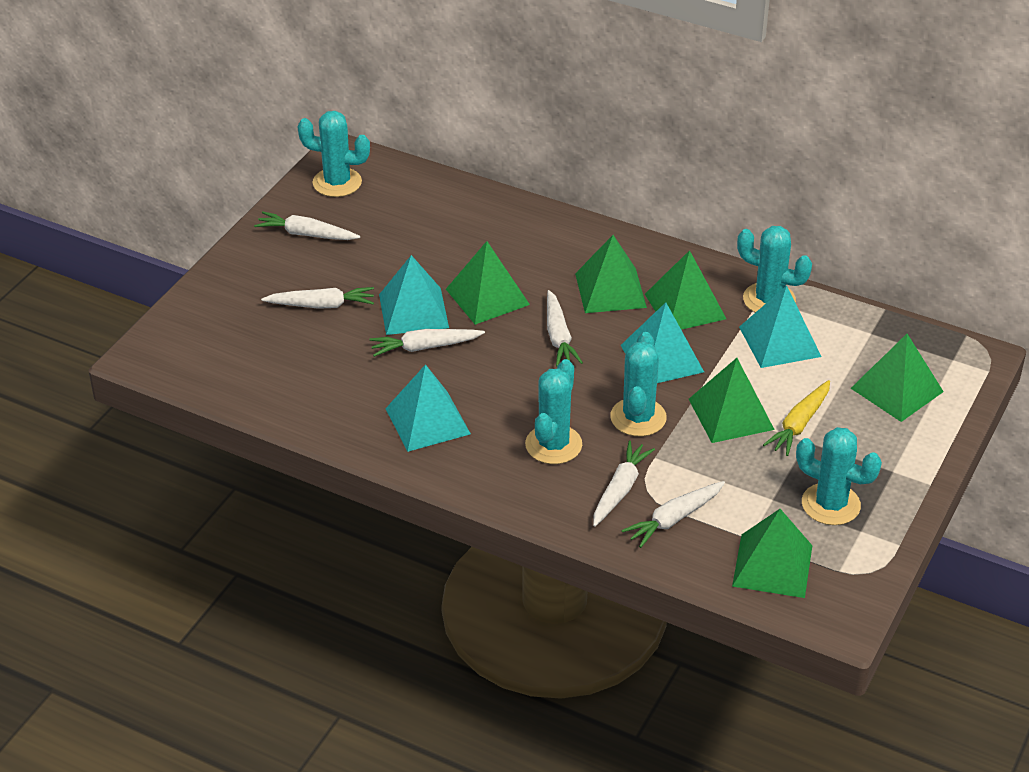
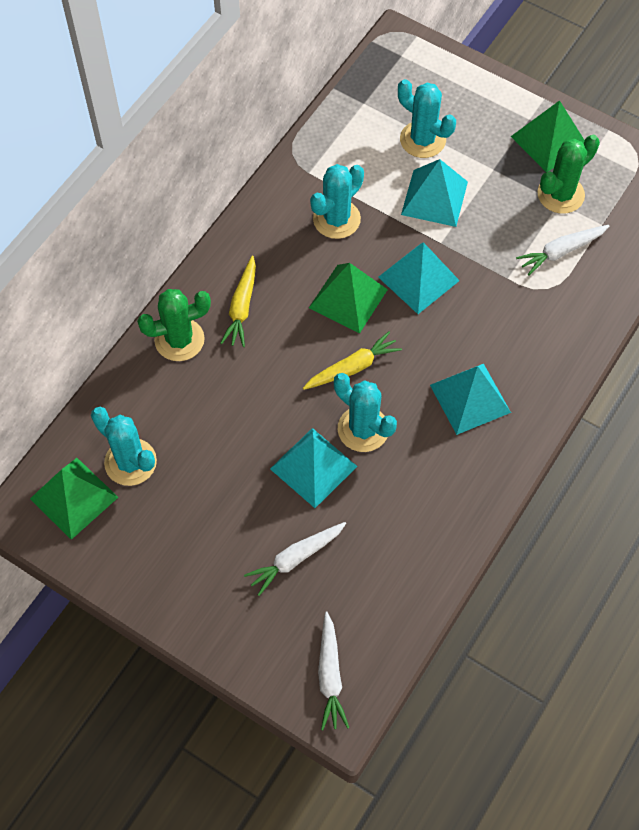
green cactus: none = 0 -> [137,289,211,361] [537,135,600,214] = 2
green pyramid: [446,241,530,325] [575,235,647,313] [645,250,726,330] [689,358,775,443] [732,509,812,598] [851,334,944,422] = 6 -> [30,458,118,540] [309,263,388,334] [511,100,585,172] = 3
turquoise cactus: [297,111,370,197] [525,359,582,464] [610,332,667,436] [737,226,812,313] [796,427,882,525] = 5 -> [91,407,157,486] [310,164,364,239] [334,373,397,452] [398,79,456,158] = 4
white carrot: [254,212,360,240] [261,287,374,309] [369,329,485,357] [547,290,583,367] [593,441,655,527] [621,481,725,548] = 6 -> [244,522,346,596] [318,611,349,730] [516,225,609,276] = 3
yellow carrot: [763,380,830,456] = 1 -> [220,256,256,347] [303,331,402,390] = 2

